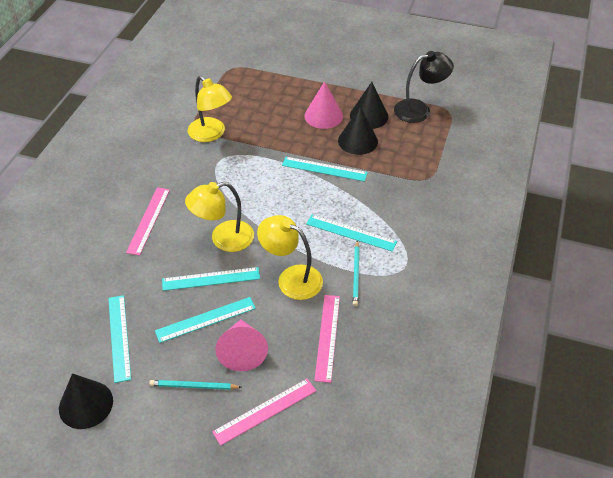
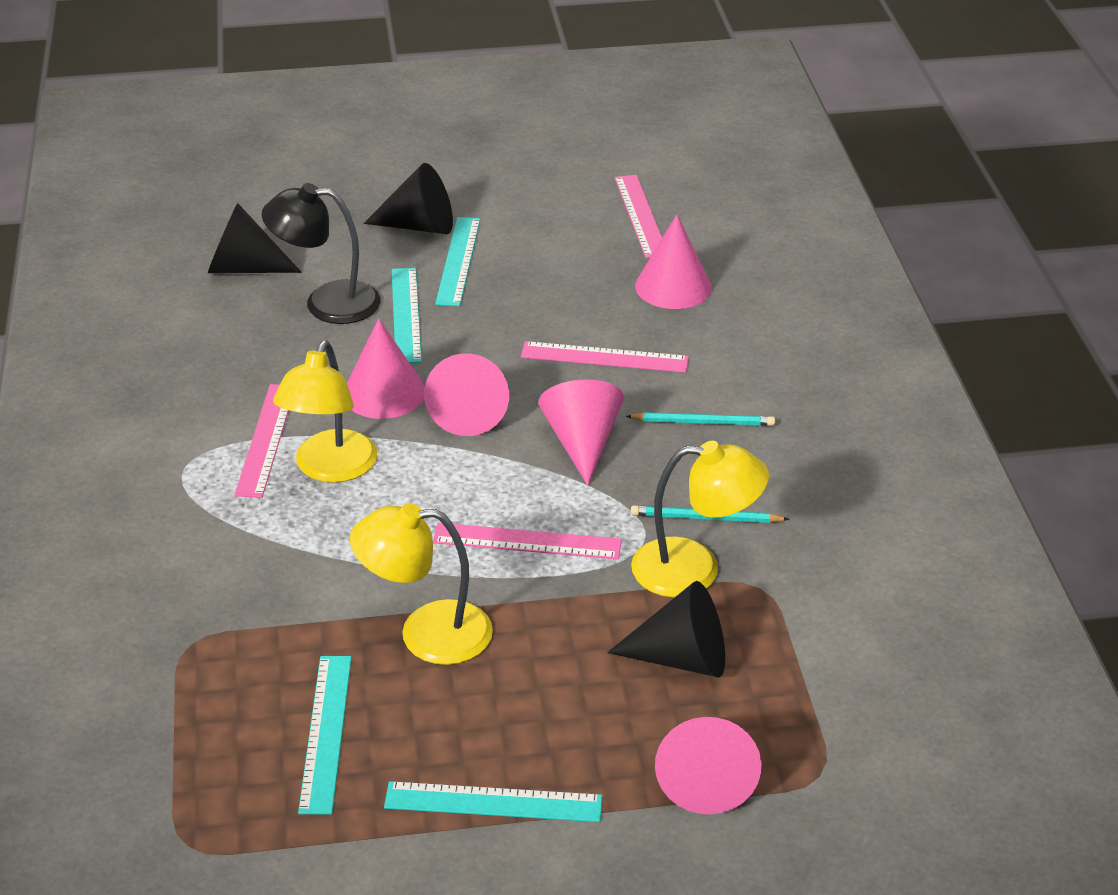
pink cone: [215,320,268,371] [304,81,343,129] = 2 -> [347,318,425,419] [424,353,509,436] [538,379,624,486] [635,215,712,309] [655,717,762,815] = 5
pink ruler: [126,188,170,256] [212,379,316,446] [314,295,340,383] = 3 -> [234,384,289,498] [433,523,622,560] [521,341,689,373] [614,175,662,258] = 4
turquoise ruler: [108,295,131,383] [155,297,256,343] [162,267,260,291] [282,157,368,182] [306,215,397,252] = 5 -> [298,656,352,814] [384,781,603,822] [392,268,422,363] [435,217,481,306] = 4

